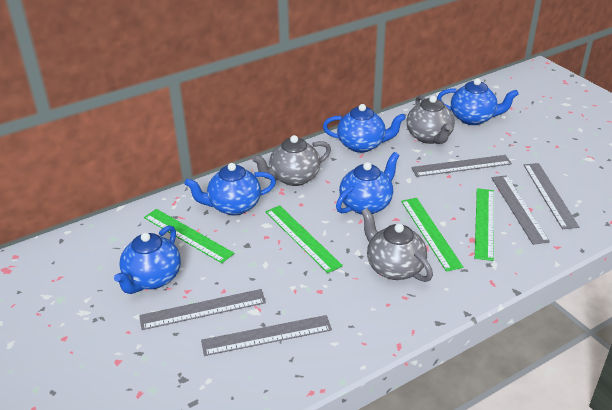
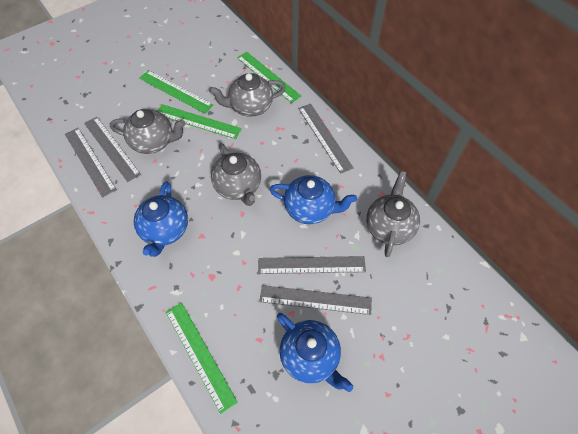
blue teapot: [114,225,181,294] [184,163,276,215] [323,104,406,153] [336,152,399,214] [437,78,519,125] = 5 -> [134,181,188,257] [270,175,357,224] [277,313,353,392] = 3
grey teapot: [252,135,331,186] [361,208,433,282] [407,95,455,144] = 3 -> [110,109,185,154] [209,73,286,117] [211,143,261,206] [366,171,420,257] = 4

